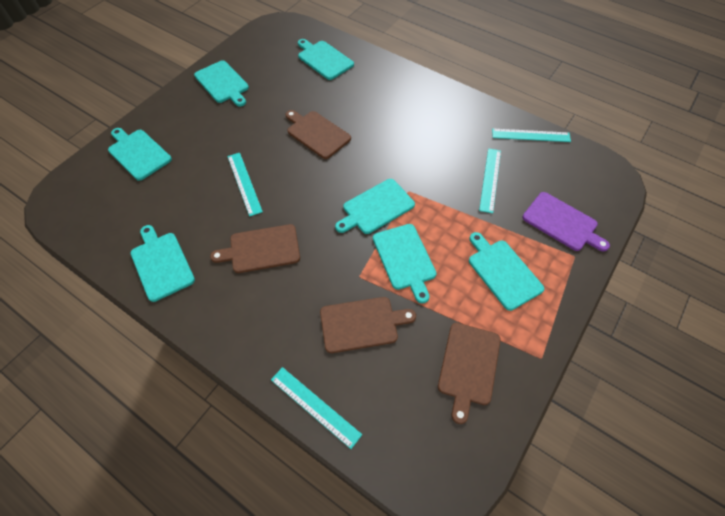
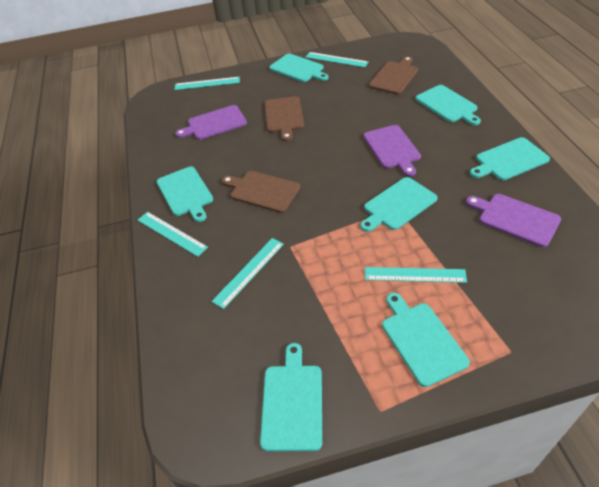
brown cutting board: [210,224,300,273] [285,110,351,159] [320,297,416,353] [438,323,501,424] = 4 -> [222,171,301,213] [265,96,304,141] [369,56,418,94] = 3
purple cutting board: [522,192,610,252] = 1 -> [175,105,247,140] [363,125,421,177] [466,194,561,247] = 3
turquoise ruler: [227,153,263,217] [271,367,362,449] [479,148,501,213] [492,128,571,142] = 4 -> [138,212,208,257] [174,77,240,90] [212,238,284,309] [305,52,368,67] [365,267,467,283] = 5

